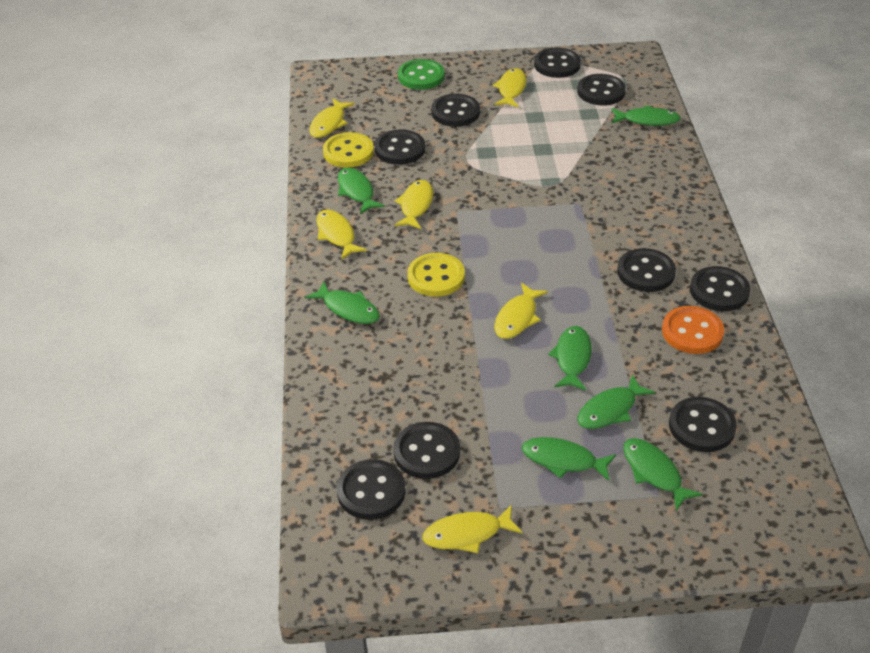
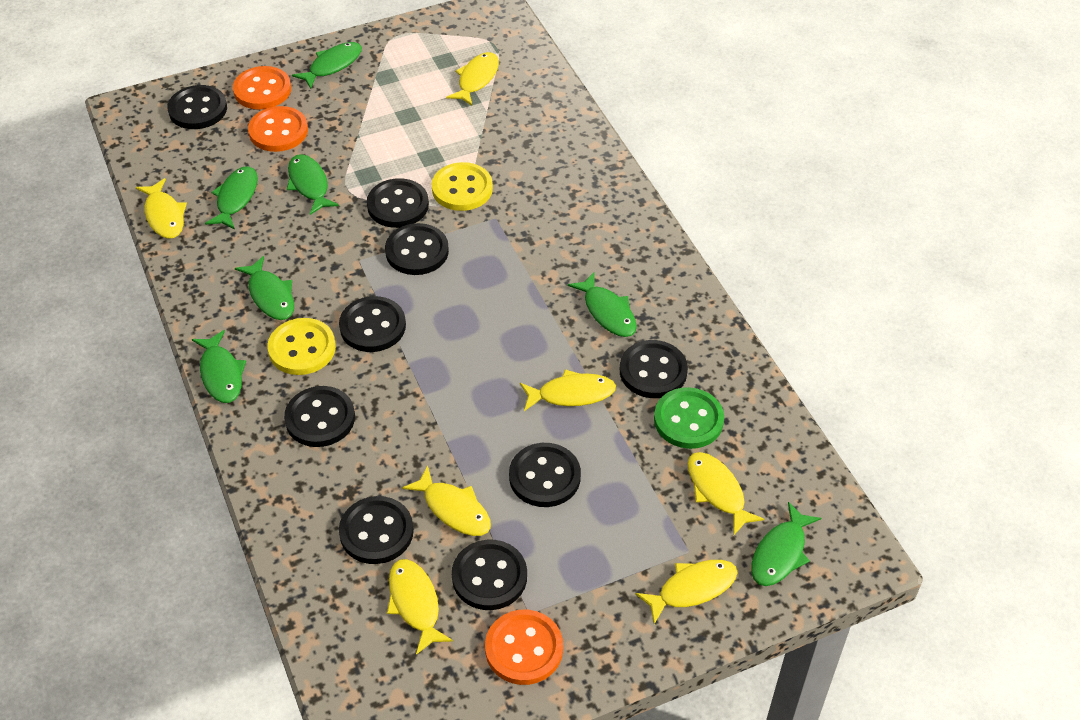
orange button: [662,306,724,354] = 1 -> [233,66,291,110] [248,106,308,152] [485,610,563,685] = 3
yellow fish: [309,99,355,138] [316,210,367,260] [394,180,433,229] [422,504,522,553] [493,68,527,108] [494,283,548,339] = 6 -> [136,178,187,239] [387,559,453,655] [402,466,491,536] [446,52,499,106] [520,369,616,411] [635,560,738,624] [688,452,764,535] = 7

